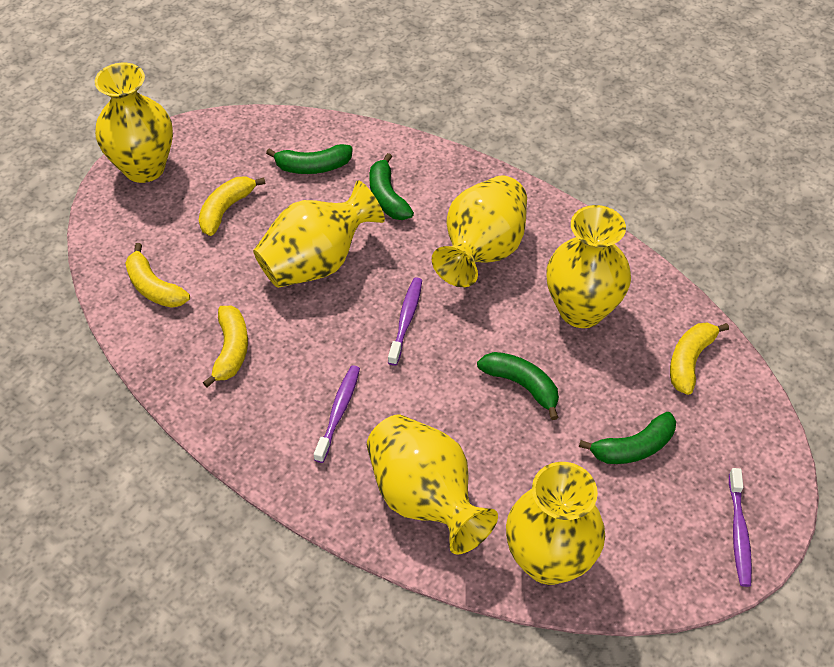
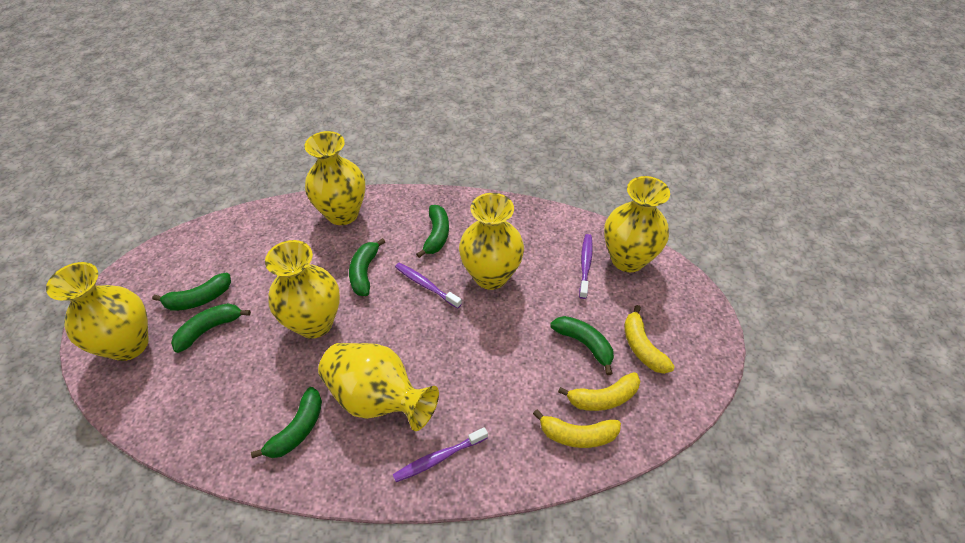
green banana: [266,144,353,174] [370,153,414,220] [477,352,559,420] [579,412,676,464] = 4 -> [152,273,231,311] [171,303,251,353] [251,387,322,458] [349,238,385,296] [416,205,449,258] [550,316,614,375] = 6
yellow banana: [125,243,190,308] [199,176,266,236] [203,306,248,388] [670,323,729,395] = 4 -> [533,409,621,448] [558,372,640,411] [624,305,675,374] = 3

